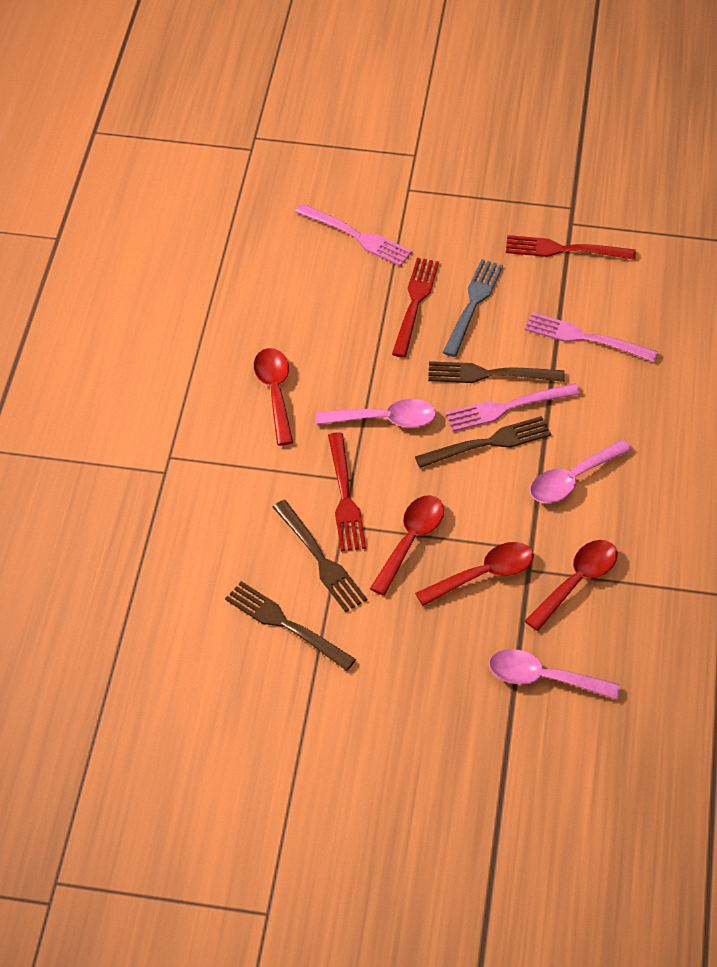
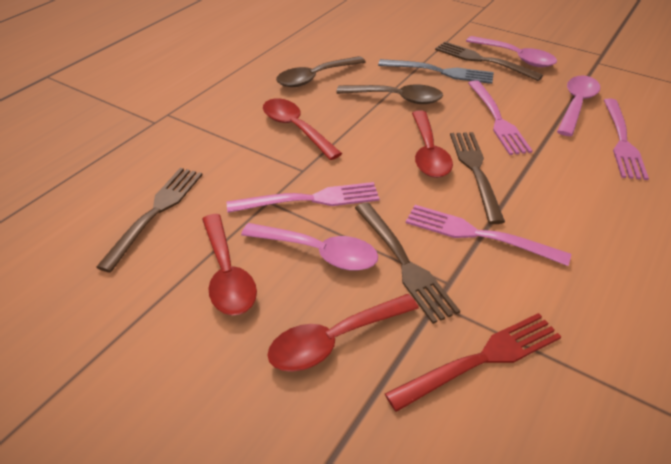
brown spoon: none = 0 -> [276,56,365,87] [336,84,443,104] = 2
pink fork: [295,204,412,267] [445,383,580,432] [525,312,658,362] = 3 -> [227,182,380,213] [406,205,571,266] [468,80,533,155] [604,98,649,180] = 4
red fork: [328,432,366,551] [392,258,439,358] [506,235,636,260] = 3 -> [385,313,561,412] = 1

